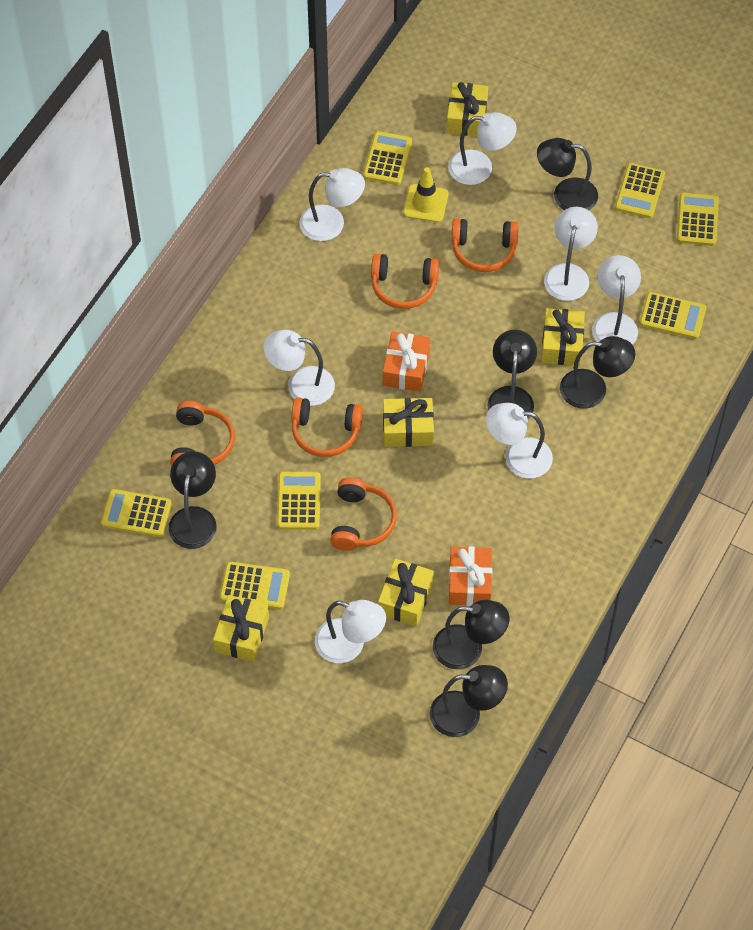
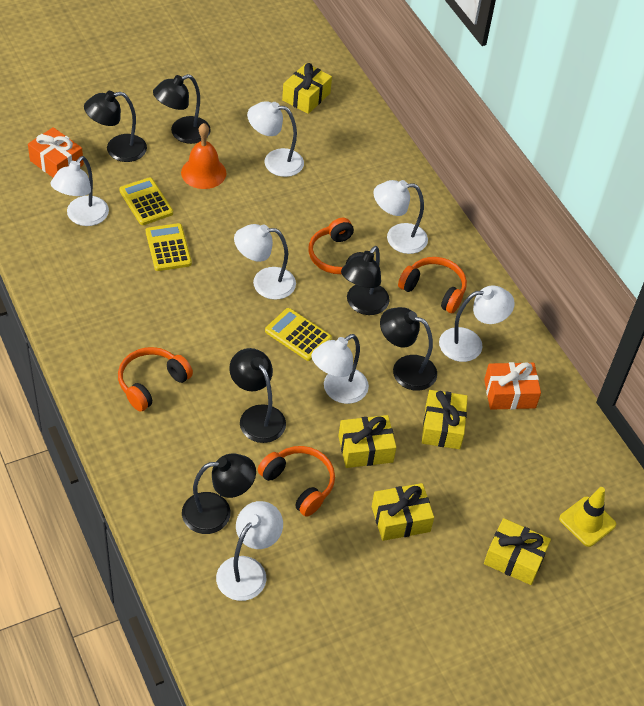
orange bell: none = 0 -> [181,123,226,189] = 1
orange headphones: [170,401,235,467] [291,397,363,457] [330,477,397,551] [371,254,439,309] [451,218,519,272] = 5 -> [118,347,193,412] [258,446,335,517] [308,218,364,274] [398,257,467,313] = 4
yellow calculator: [101,489,172,537] [220,562,290,609] [277,472,321,530] [363,131,412,185] [615,163,665,218] [640,292,706,339] [677,193,719,246] = 7 -> [119,177,173,225] [146,223,192,271] [265,308,332,361] = 3

